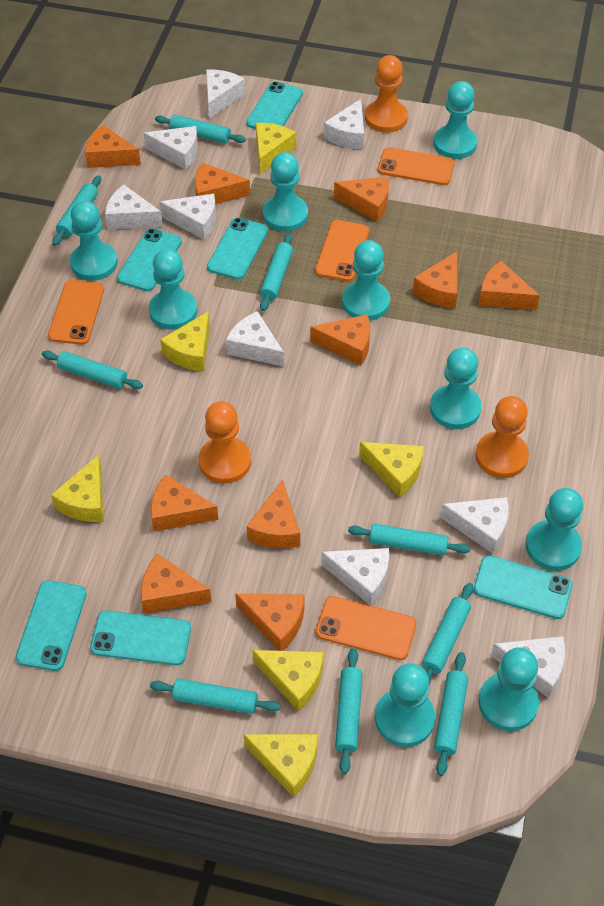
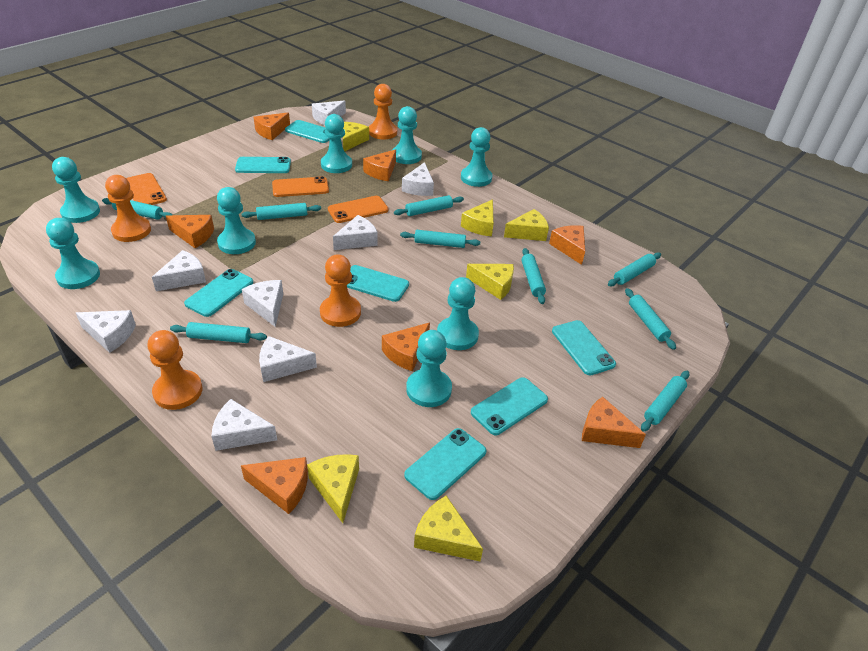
orange cheese: [85,125,141,168] [141,554,211,613] [151,474,218,531] [195,162,250,204] [235,594,305,651] [247,480,300,548] [310,314,370,365] [334,177,389,222] [413,251,458,309] [478,261,540,310] = 10 -> [166,215,214,248] [241,457,308,514] [253,112,290,140] [363,149,396,181] [382,322,430,371] [549,225,585,265] [582,397,646,448] = 7
orange pawn: [198,401,251,484] [365,55,408,133] [475,396,529,478] = 3 -> [105,175,151,242] [147,330,203,410] [320,254,361,327] [369,84,397,140] = 4
orange phone: [48,280,104,345] [315,220,369,282] [316,596,416,660] [378,147,455,185] = 4 -> [126,173,167,205] [272,176,329,197] [328,196,389,223] = 3
turquoise pawn: [70,201,118,281] [149,249,197,330] [263,152,308,231] [342,240,390,321] [375,663,435,747] [430,347,482,429] [433,81,477,159] [478,647,539,731] [526,488,583,571] = 9 -> [46,218,100,289] [52,157,100,223] [217,187,256,254] [321,114,352,173] [392,106,422,164] [406,330,452,407] [437,277,479,350] [461,127,492,187] = 8
turquoise phone: [16,580,87,671] [90,610,191,665] [117,228,182,291] [207,218,268,280] [246,81,303,129] [473,555,572,619] = 6 -> [184,269,253,317] [235,157,291,173] [285,120,330,143] [347,265,409,302] [404,428,486,500] [471,377,548,435] [552,320,616,375] = 7
white cheese: [105,185,163,229] [144,126,198,170] [159,194,216,240] [206,70,245,119] [226,311,284,367] [321,548,389,606] [324,99,364,149] [440,497,509,554] [491,636,565,698] = 9 -> [76,310,136,353] [152,250,206,291] [211,399,277,451] [242,280,283,327] [259,336,317,382] [312,100,346,125] [333,215,378,250] [402,162,434,196] = 8

